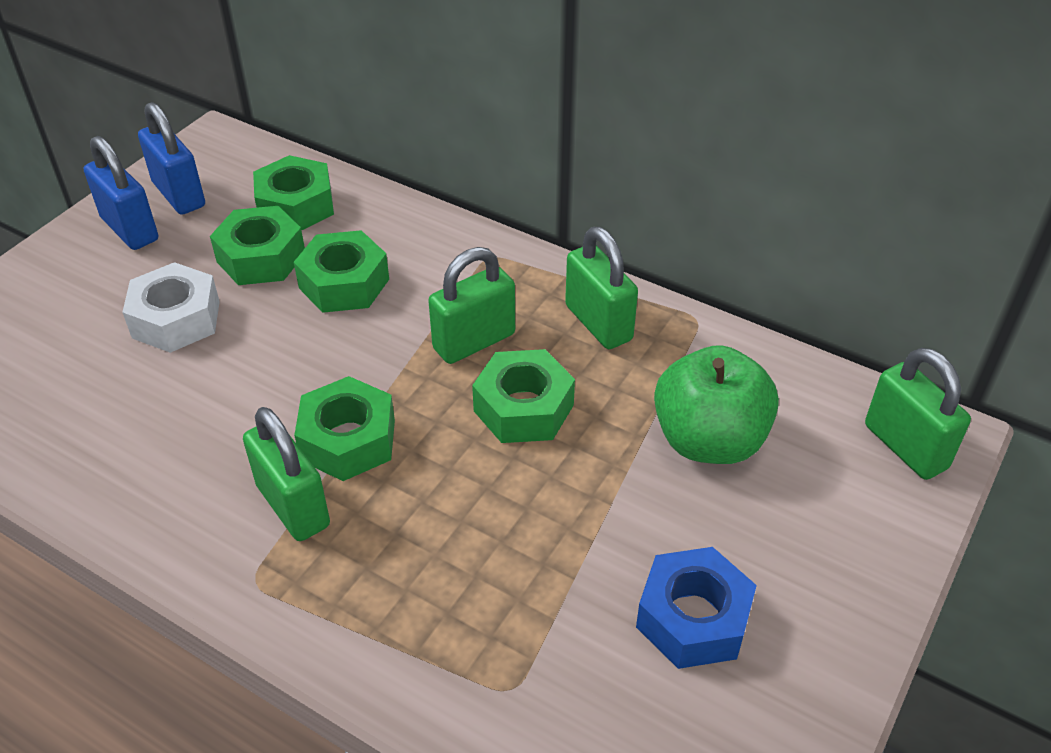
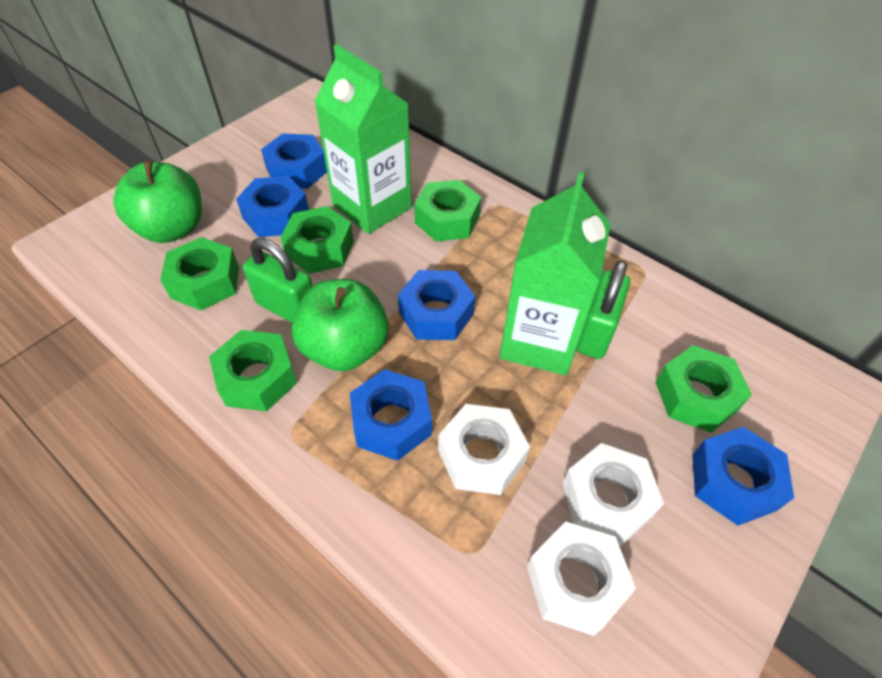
blue nut: [636,547,757,669] = 1 -> [236,176,309,237] [261,133,327,189] [350,369,432,461] [398,270,475,340] [692,427,794,526] = 5
blue padlock: [84,136,158,250] [138,102,205,215] = 2 -> none = 0
green apple: [654,345,779,464] = 1 -> [113,160,202,243] [291,279,389,371] = 2
green carton: none = 0 -> [314,44,412,234] [499,172,611,375] = 2
green padlock: [243,407,330,541] [428,247,515,364] [565,227,638,349] [865,348,971,480] = 4 -> [242,238,312,323] [577,260,630,359] = 2
white nut: [122,262,220,353] = 1 -> [438,404,530,495] [527,521,636,636] [562,443,664,546] = 3

